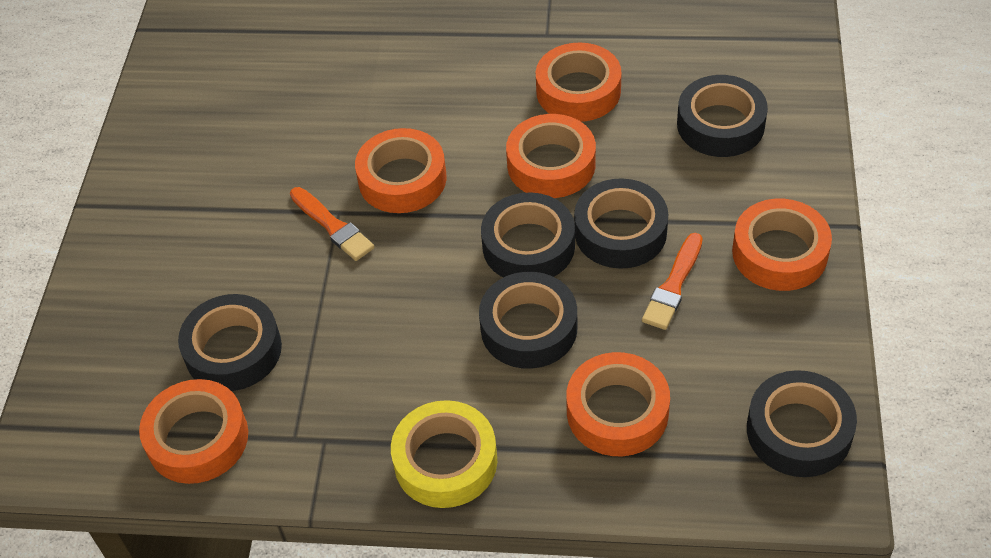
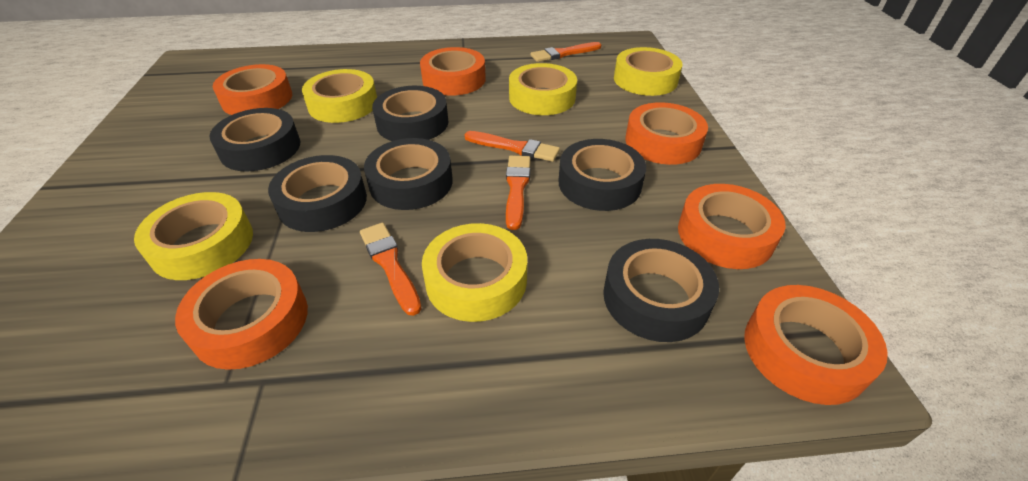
orange brush: [290,187,375,261] [642,233,703,330] = 2 -> [360,223,421,316] [464,131,560,162] [506,155,531,230] [530,42,601,62] = 4
yellow tape: [391,400,497,508] = 1 -> [134,192,253,280] [302,69,377,123] [422,223,527,322] [509,63,577,115] [614,47,682,96] = 5

